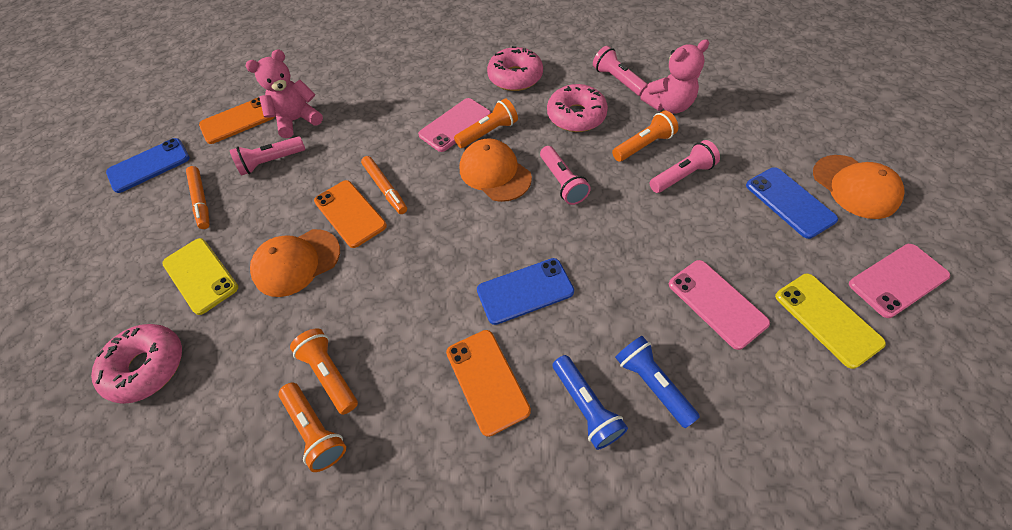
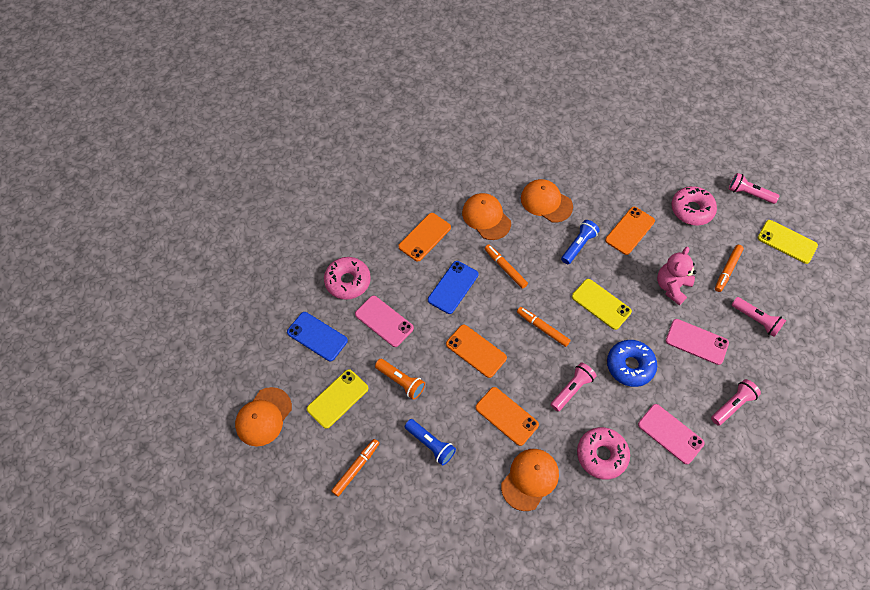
blue donut: none = 0 -> [607,340,657,387] = 1
blue phone: [106,138,190,193] [477,258,574,325] [746,167,838,239] = 3 -> [287,312,348,361] [428,261,478,314] = 2
orange cap: [250,229,340,297] [460,138,532,202] [813,155,904,219] = 3 -> [235,387,292,447] [462,193,511,240] [501,449,559,511] [521,179,573,223] = 4
orange flashlight: [278,383,346,472] [290,328,358,415] [454,98,518,148] [612,110,678,162] = 4 -> [375,359,425,400] = 1
orange marker: [186,166,210,229] [361,156,407,214] = 2 -> [331,439,379,497] [484,244,528,289] [517,307,571,347] [715,245,744,292] = 4
orange phone: [199,97,275,144] [314,180,387,248] [446,330,531,437] = 3 -> [398,213,451,261] [446,324,507,378] [475,387,539,446] [605,207,655,255] = 4
pink teddy bear: [246,49,323,138] [641,39,709,114] = 2 -> [657,247,696,306] = 1
yellow phone: [162,238,238,315] [775,274,886,369] = 2 -> [307,369,368,429] [572,279,632,330] [758,220,818,264] = 3

